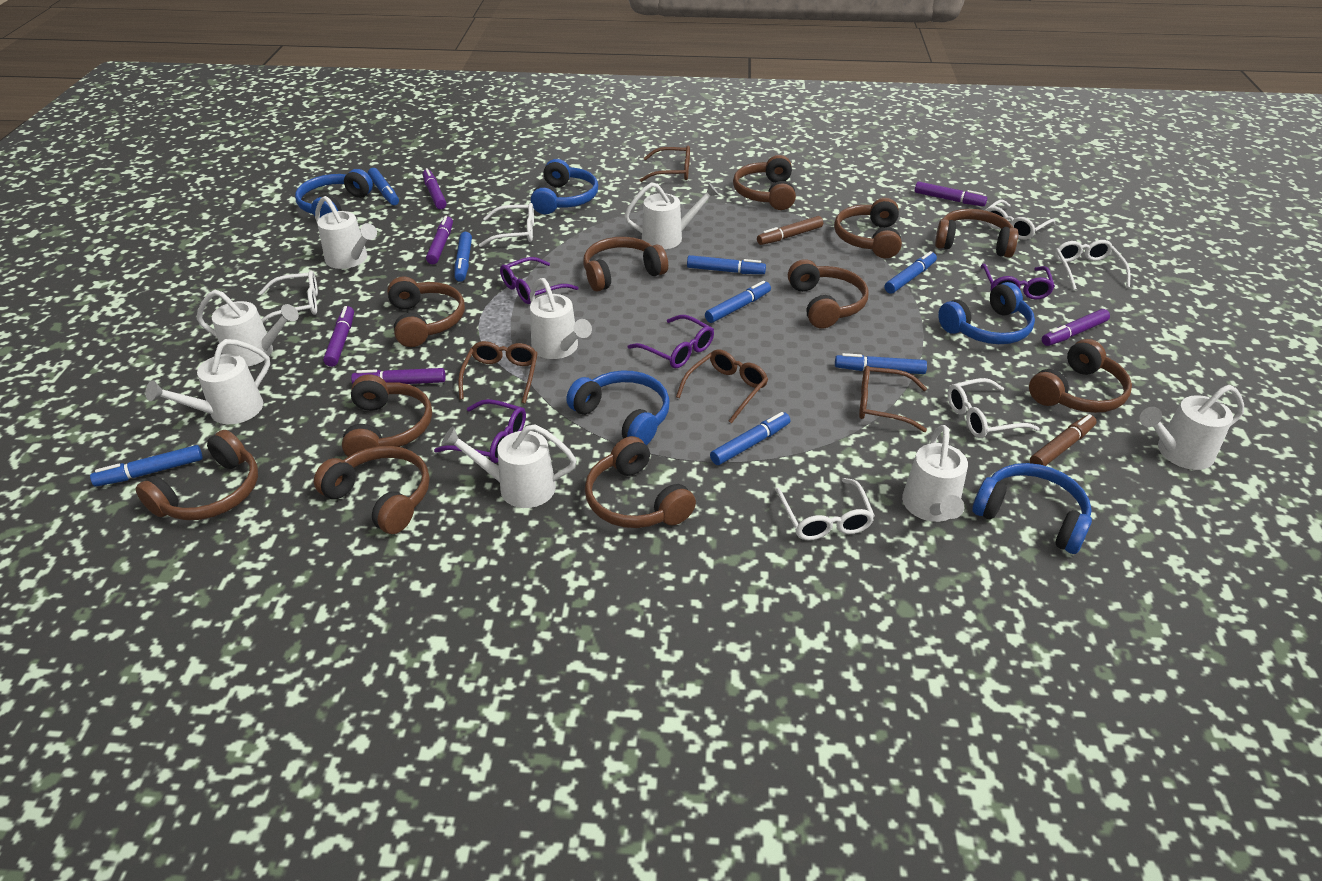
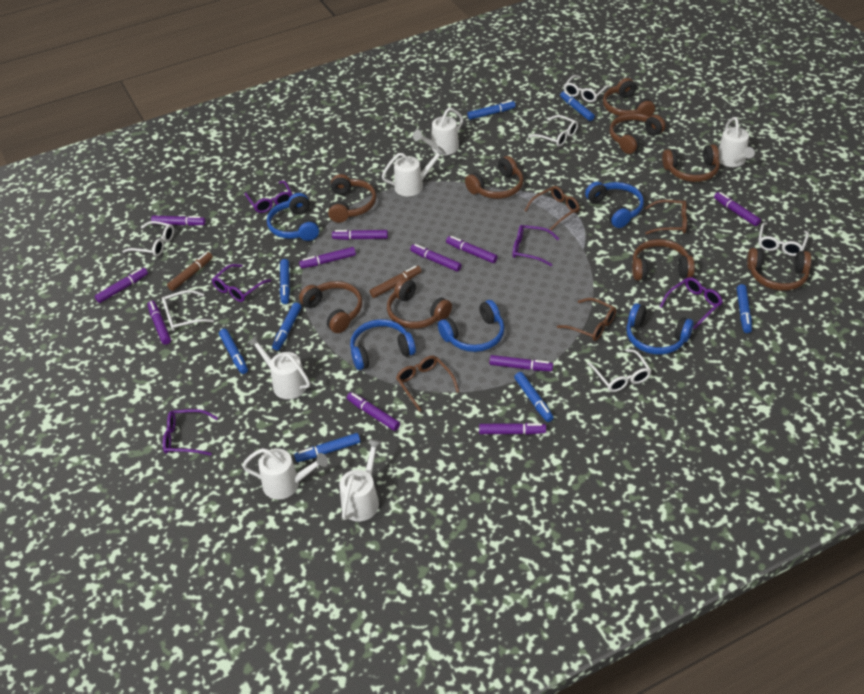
brown headphones: [136,430,258,520] [314,446,430,534] [342,374,432,457] [387,277,465,347] [583,237,668,292] [585,436,696,528] [733,155,796,210] [788,259,869,328] [834,198,902,258] [935,209,1018,258] [1029,339,1132,413] = 11 -> [299,281,362,333] [328,174,376,223] [387,278,452,329] [465,156,523,199] [603,78,655,117] [610,113,665,154] [632,239,695,281] [662,144,720,182] [747,248,811,291] = 9
purple glasses: [434,399,526,463] [500,257,578,304] [628,315,714,368] [980,264,1055,300] = 4 -> [163,409,218,455] [212,264,271,302] [245,181,293,213] [513,225,559,266] [660,277,723,329] = 5
purple marker: [323,306,354,367] [351,368,446,384] [423,168,447,209] [426,216,453,264] [915,181,987,206] [1042,309,1110,346] = 6 -> [95,268,148,303] [148,301,171,345] [151,215,206,226] [299,247,356,268] [332,230,388,240] [347,392,400,431] [410,244,462,272] [446,236,498,263] [479,423,546,435] [489,355,553,371] [714,192,761,226] = 11
white watering can: [146,339,270,424] [197,290,299,366] [315,196,377,269] [441,424,577,508] [530,278,592,359] [624,183,719,249] [902,425,968,522] [1139,385,1244,470] = 8 -> [242,448,328,499] [248,335,310,399] [340,439,382,521] [382,146,446,196] [413,108,463,155] [718,117,755,167] = 6

